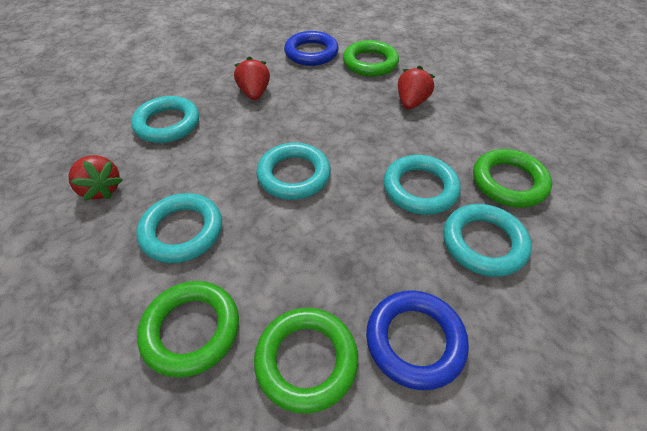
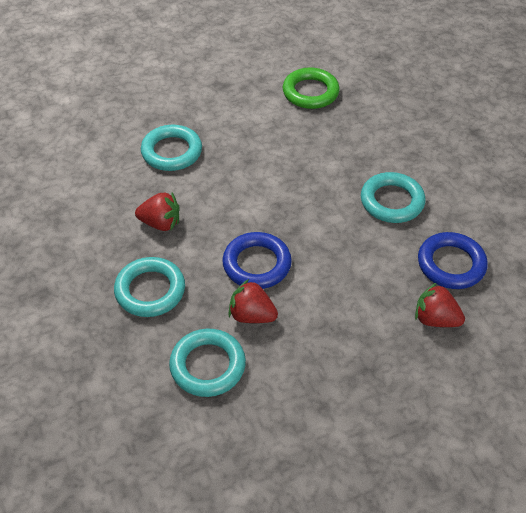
green ring: [137,281,239,378] [254,308,358,414] [343,40,399,77] [473,149,552,208] = 4 -> [283,67,339,109] = 1
turquoise ring: [131,96,199,143] [137,193,222,263] [256,143,331,200] [383,155,461,215] [443,204,532,277] = 5 -> [114,257,185,317] [141,125,202,171] [169,329,246,397] [361,172,425,223] = 4

